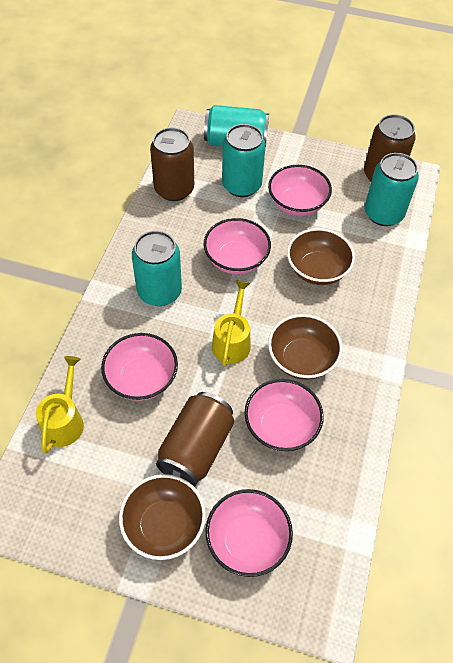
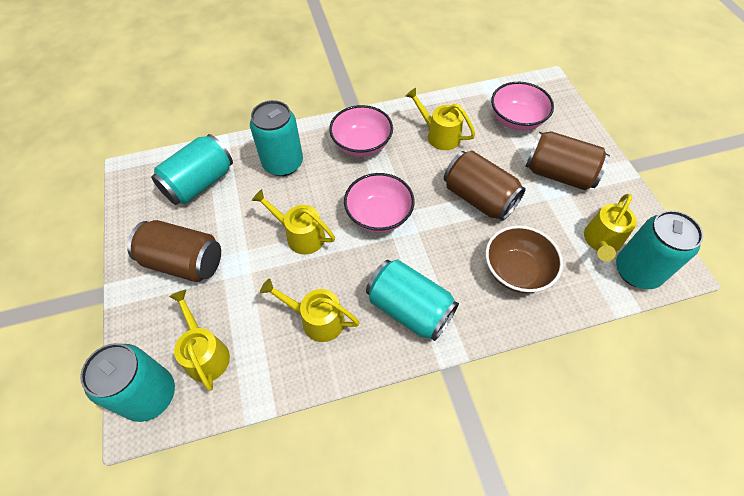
brown bowl: [119,474,206,560] [268,314,342,380] [287,228,355,285] = 3 -> [486,226,563,293] = 1
pink bowl: [101,333,178,401] [204,218,271,274] [205,489,293,577] [244,379,324,451] [268,165,332,216] = 5 -> [329,105,393,157] [344,173,415,233] [491,82,554,131] = 3
turquoise can: [132,231,182,306] [204,105,269,148] [222,124,266,197] [365,153,419,226] = 4 -> [80,343,175,422] [151,134,233,205] [250,100,303,176] [366,260,459,341] [616,210,703,289] = 5
yellow watering can: [36,356,84,453] [212,281,251,367] = 2 -> [169,290,230,391] [252,189,335,255] [260,278,360,342] [406,88,475,150] [584,194,637,261] = 5

